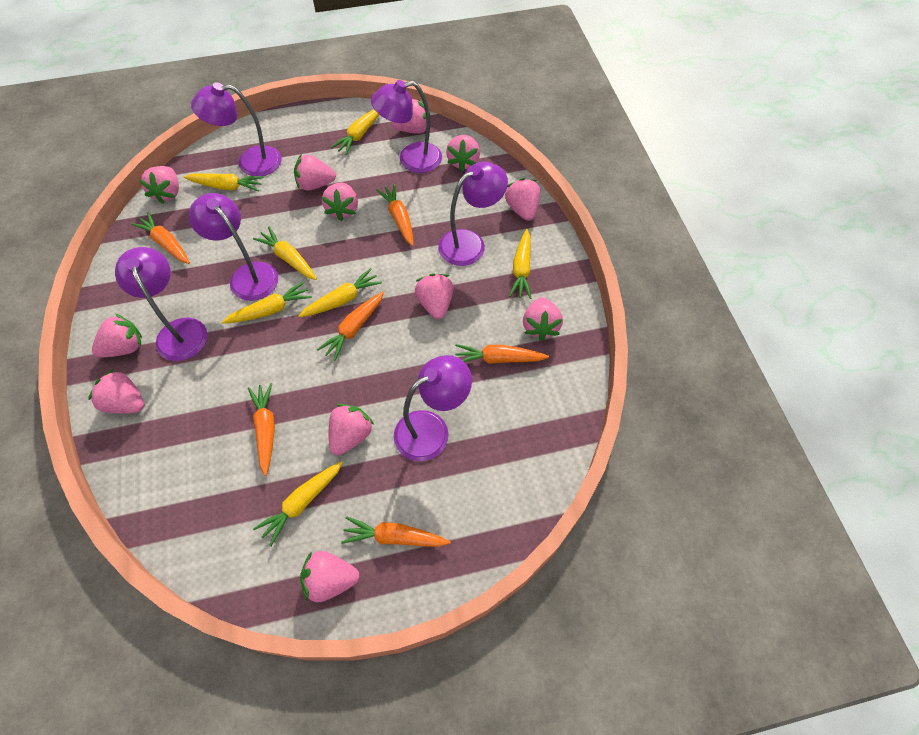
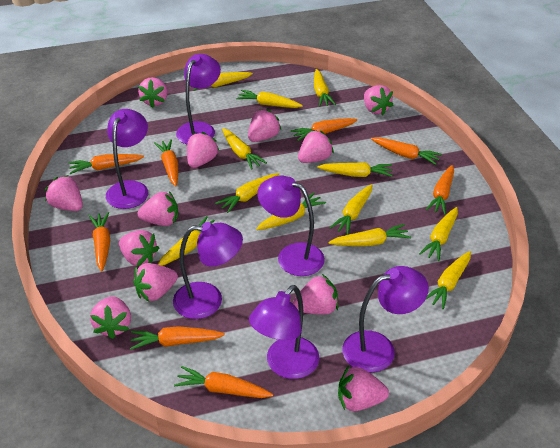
orange carrot: [131,212,190,264] [248,383,275,476] [317,292,384,361] [341,516,451,547] [376,184,413,246] [455,344,549,364] = 6 -> [68,154,144,174] [89,212,110,271] [130,326,225,350] [154,139,178,186] [174,366,273,398] [291,118,358,141] [371,137,442,165] [426,165,454,215] = 8
yellow carrot: [184,173,264,192] [222,281,312,324] [253,227,317,280] [253,461,343,547] [298,268,382,318] [331,109,379,155] [509,229,531,299] = 7 -> [158,216,215,266] [193,72,253,91] [215,173,279,213] [222,128,267,170] [236,90,303,108] [256,192,326,230] [314,69,336,107] [317,162,393,177] [328,224,411,246] [330,184,373,235] [419,207,458,261] [426,251,471,309] = 12

